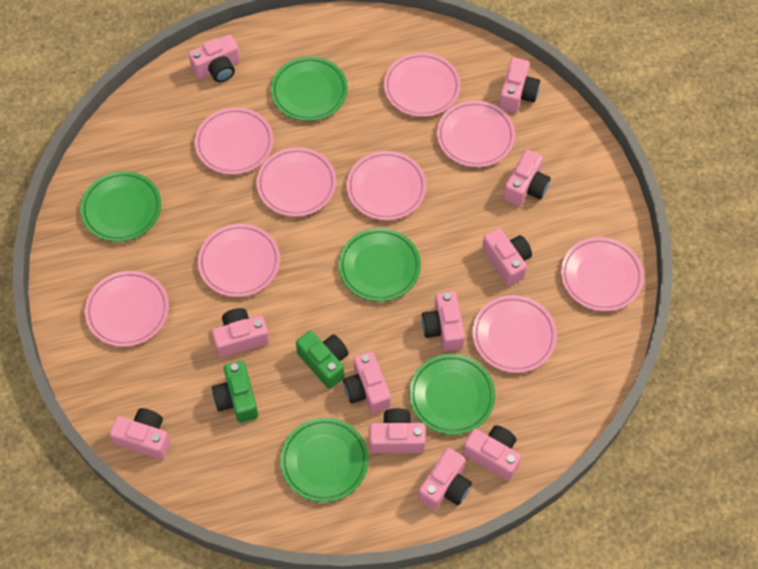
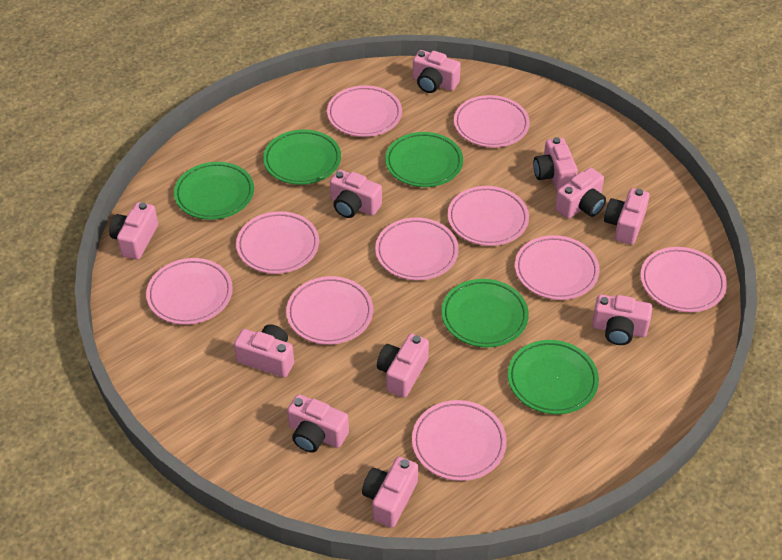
green camera: [212,361,258,423] [296,331,349,389] = 2 -> none = 0
pink plate: [85,271,169,347] [195,107,273,175] [198,224,280,297] [256,147,336,217] [347,151,426,220] [384,53,461,117] [437,101,515,167] [472,295,557,373] [561,237,644,311] = 9 -> [146,258,233,325] [236,211,319,274] [286,276,373,345] [327,85,402,137] [375,217,459,280] [412,400,507,481] [448,186,529,246] [454,95,530,147] [515,235,600,300] [640,247,727,312] = 10

